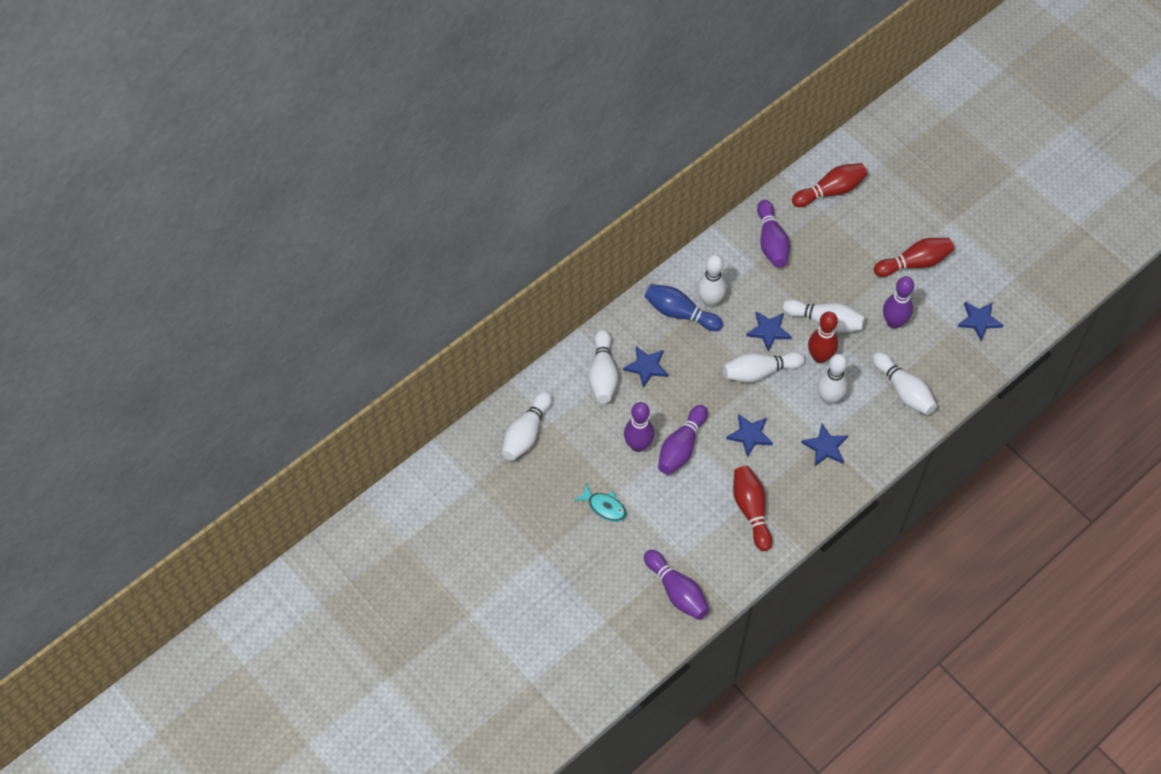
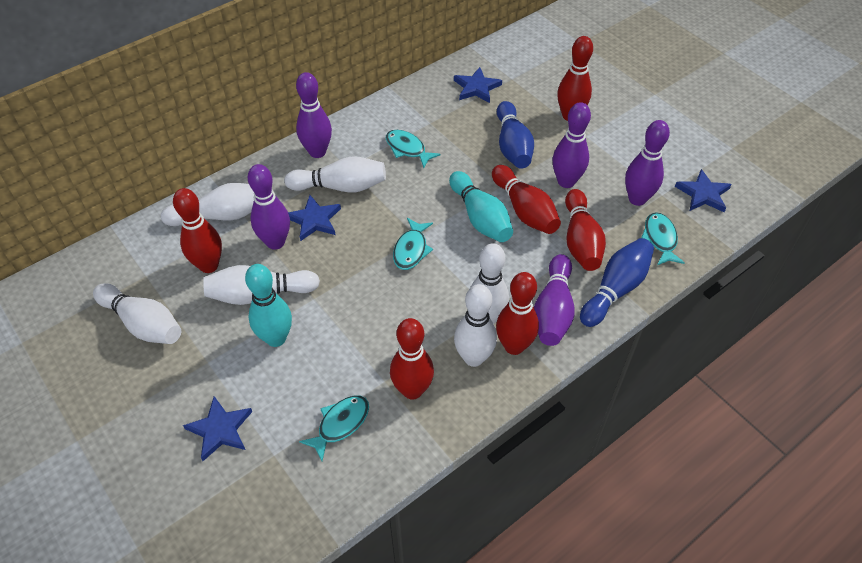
blue bowling pin: [644,284,723,331] = 1 -> [497,101,534,169] [580,238,654,327] = 2
blue star: [623,346,669,388] [726,414,773,457] [746,311,792,352] [801,424,848,466] [958,302,1003,341] = 5 -> [183,396,252,461] [288,195,341,241] [454,67,502,103] [675,169,732,212] = 4
red bowling pin: [733,466,772,551] [792,163,867,207] [808,311,838,363] [874,238,954,277] = 4 -> [173,188,222,273] [390,318,434,399] [492,165,561,234] [496,272,539,355] [557,36,593,121] [565,189,606,271] = 6
turquoise bowling pin: none = 0 -> [245,264,292,347] [449,171,513,242] = 2
turquoise fish: [575,483,627,522] = 1 -> [299,396,369,461] [386,130,441,168] [393,218,433,270] [641,212,685,265] = 4
white bowling pin: [502,391,552,461] [589,329,618,403] [697,254,726,307] [723,352,805,383] [782,299,865,333] [817,354,848,405] [872,352,937,415] = 7 -> [93,283,181,344] [161,183,254,226] [203,265,320,305] [284,156,386,193] [454,284,497,367] [470,243,509,324] = 6

